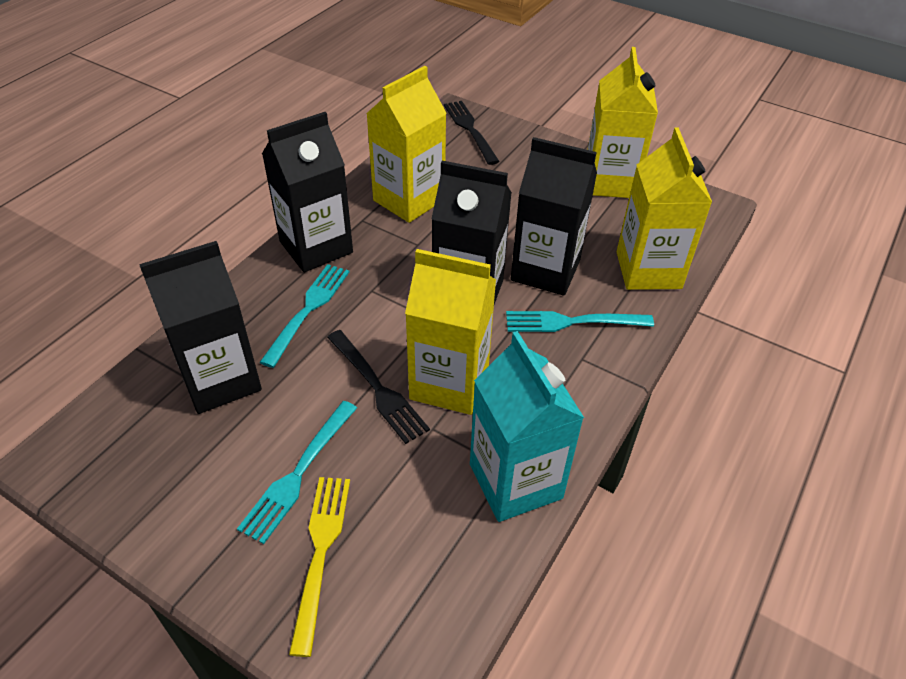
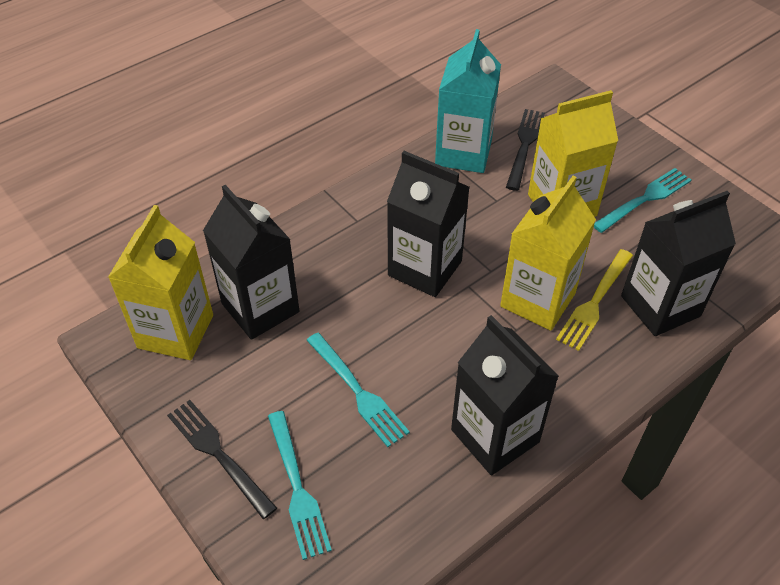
yellow carton: [366,66,447,223] [405,249,496,415] [588,47,658,198] [617,128,712,290] = 4 -> [108,205,213,360] [500,176,596,331] [528,90,618,217] = 3

